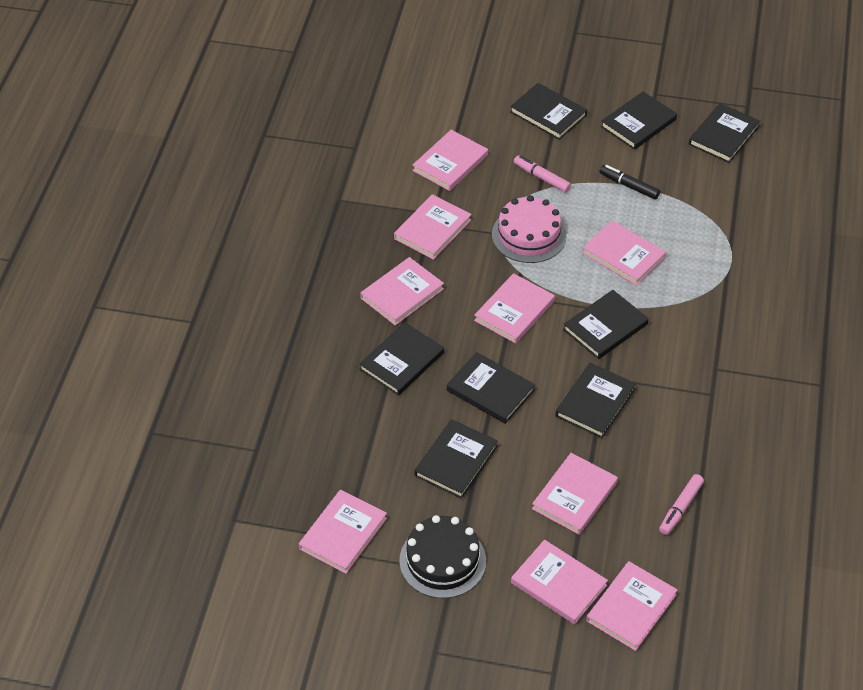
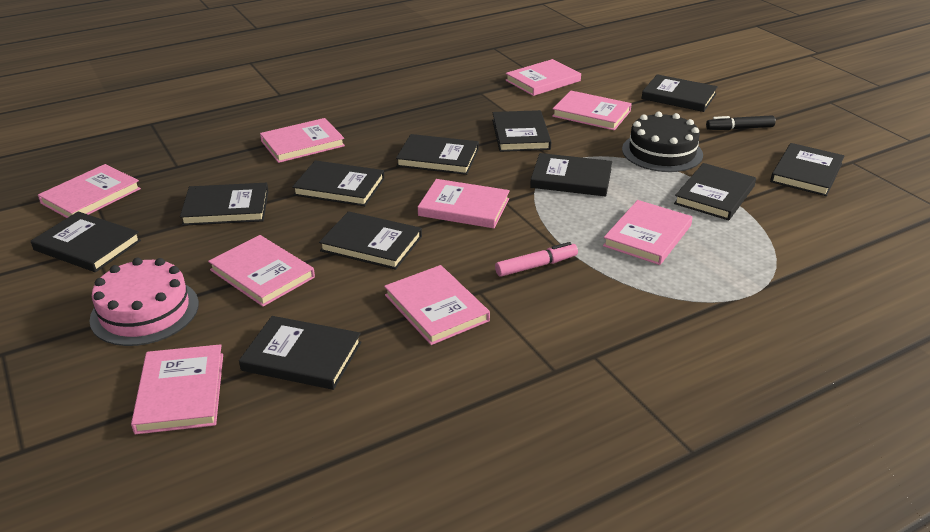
black book: [359,322,444,396] [414,419,498,499] [447,352,535,424] [510,83,587,140] [555,363,636,438] [563,290,649,359] [601,91,677,150] [689,103,760,163] = 8 -> [31,211,141,272] [180,183,268,226] [239,316,361,390] [292,160,385,206] [319,211,422,270] [396,134,479,175] [492,110,551,152] [530,153,612,196] [641,74,718,112] [674,163,756,220] [770,143,844,196] = 11
pink marker: [514,155,571,193] [659,474,704,535] = 2 -> [495,242,578,277] = 1

